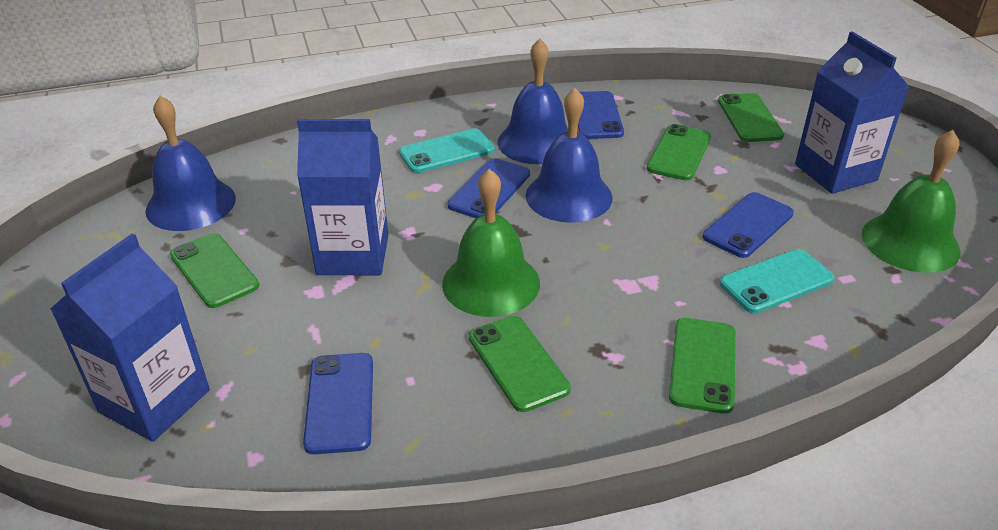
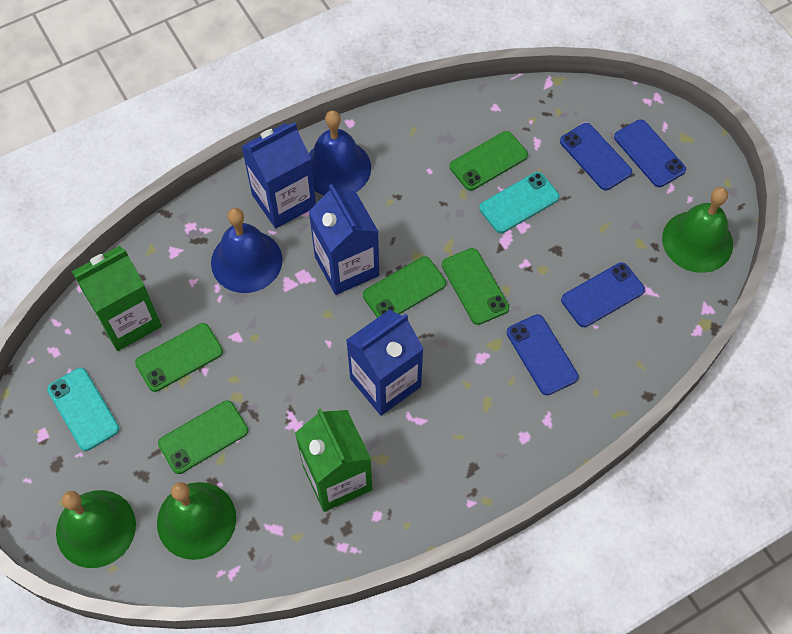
blue bell: [145,96,236,231] [497,39,568,164] [526,88,613,223] = 3 -> [211,208,282,293] [309,110,371,195] = 2
green bell: [442,169,540,317] [862,130,961,273] = 2 -> [56,490,136,568] [157,482,236,560] [662,187,733,273] = 3
green carton: none = 0 -> [72,246,162,351] [295,408,372,512] = 2

